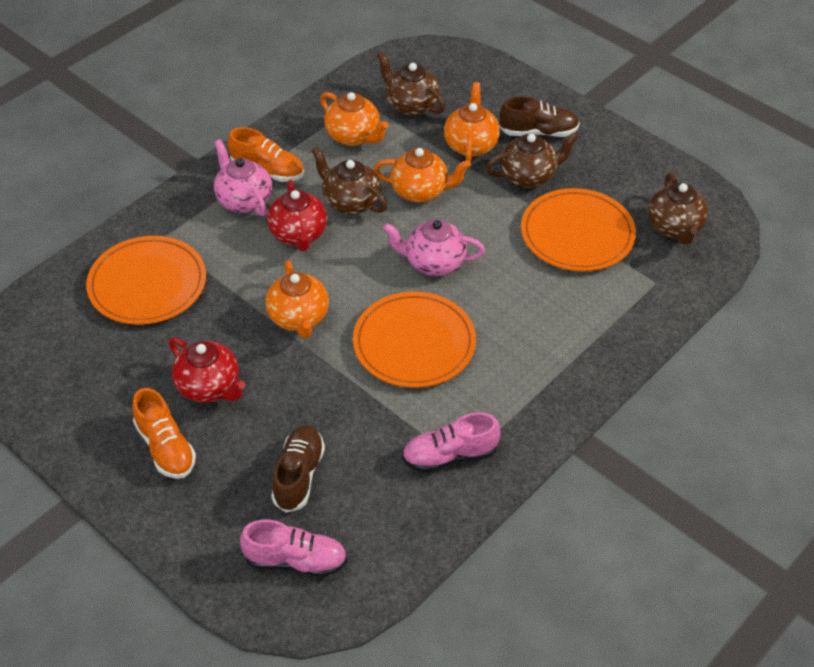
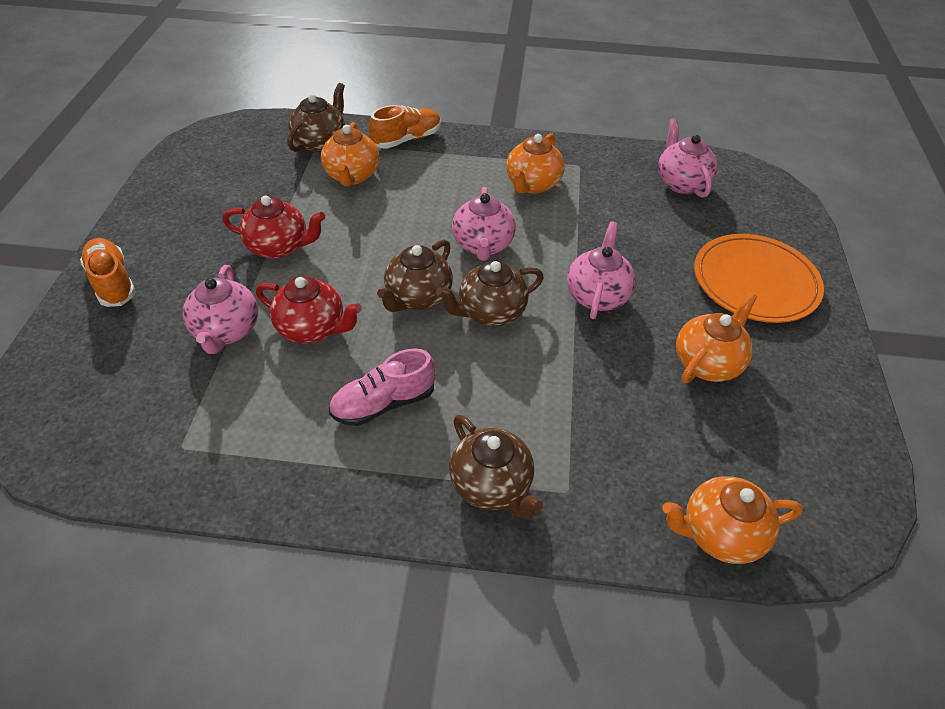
brown shoe: [272,425,325,513] [499,96,580,137] = 2 -> none = 0
orange plate: [86,236,206,325] [353,292,476,388] [521,188,636,271] = 3 -> [694,234,824,323] = 1
pink shoe: [240,519,347,577] [402,412,500,472] = 2 -> [329,348,436,426] = 1
pink teapot: [214,139,272,216] [383,219,485,276] = 2 -> [182,265,258,354] [452,187,516,261] [567,222,636,319] [658,118,718,198] = 4

